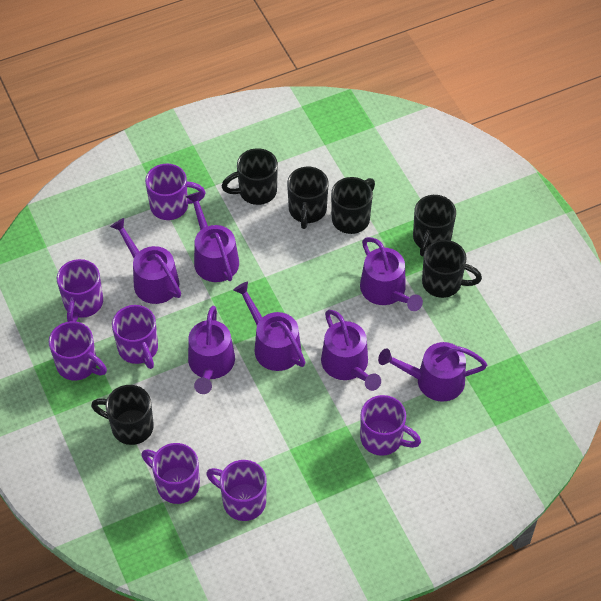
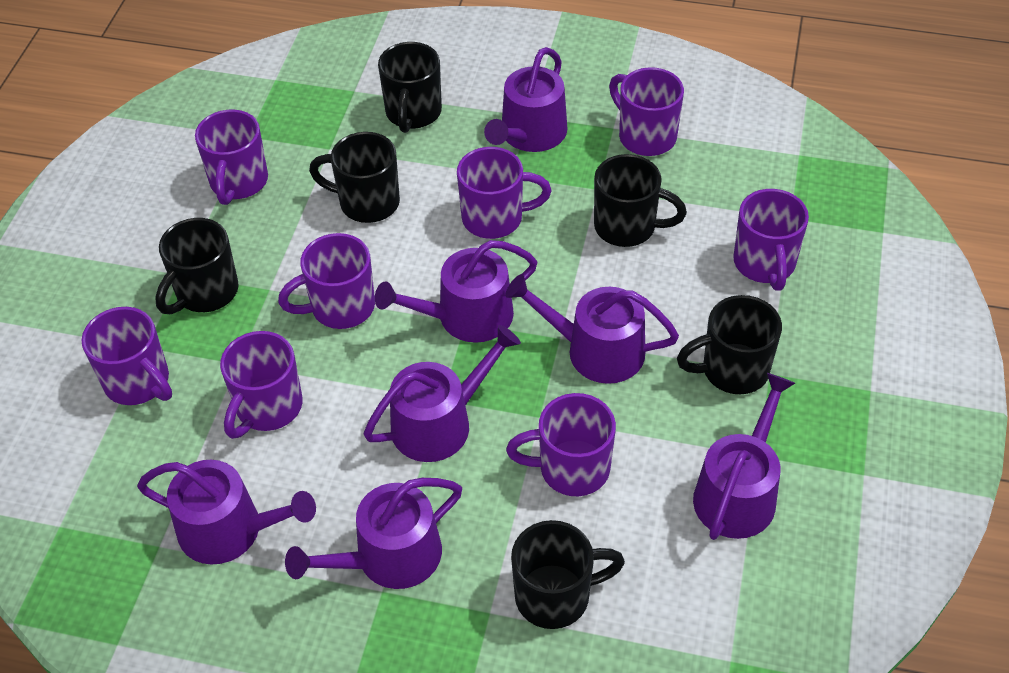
purple mug: [49,321,107,381] [57,259,103,322] [112,305,158,369] [141,443,200,504] [145,164,206,220] [206,460,267,521] [360,395,421,456] = 7 -> [82,307,172,405] [195,110,268,205] [220,331,303,439] [278,233,375,329] [457,147,551,239] [506,393,616,496] [609,67,684,156] [733,189,809,291] = 8

